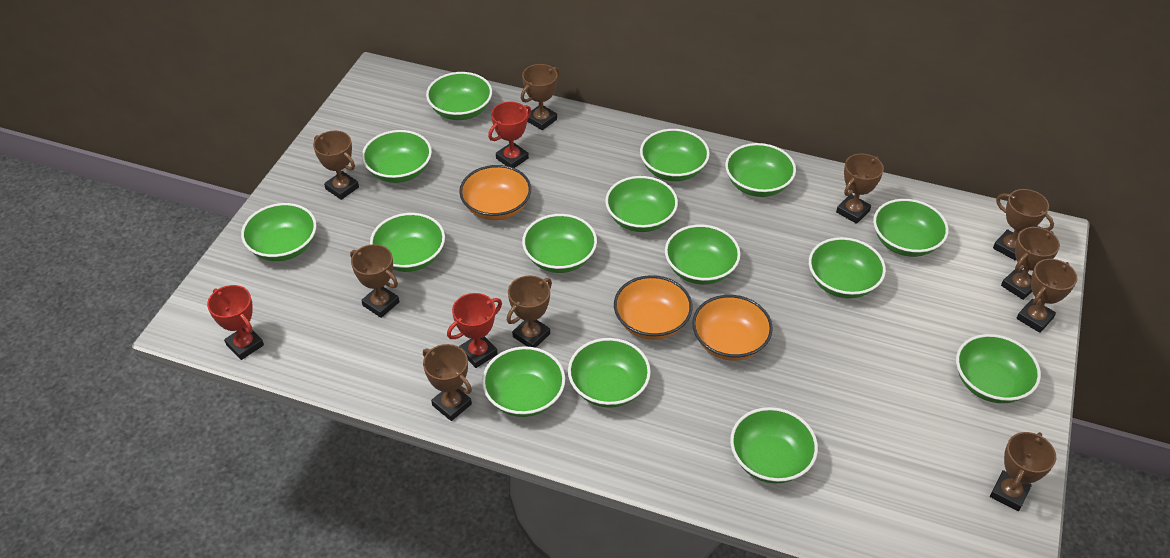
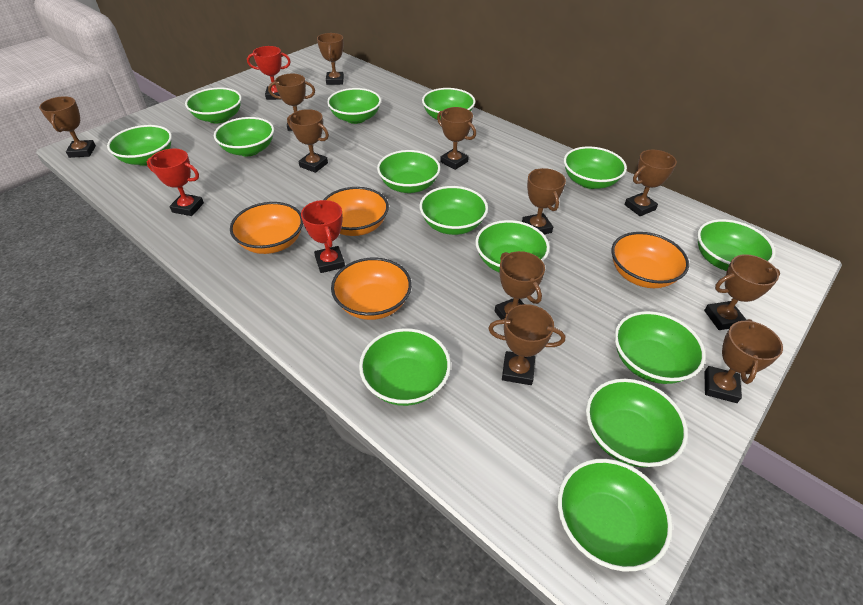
brown trophy: [313,131,359,200] [350,244,399,318] [423,344,472,421] [507,275,552,348] [521,64,559,130] [836,153,884,224] [990,432,1056,511] [993,189,1054,261] [1001,227,1060,300] [1016,259,1077,333] = 10 -> [39,96,96,158] [268,74,315,131] [287,109,329,173] [317,33,344,85] [437,107,476,170] [488,304,565,385] [495,251,545,319] [522,168,566,234] [624,150,677,216] [704,254,780,330] [704,319,783,403] = 11
green bowl: [241,203,316,261] [362,130,432,183] [370,213,445,272] [426,72,492,120] [482,346,565,417] [522,214,597,273] [568,338,651,408] [605,176,678,232] [640,129,710,181] [665,225,741,285] [725,143,796,197] [730,407,818,484] [809,237,886,299] [873,199,949,257] [956,334,1041,403] = 15 -> [107,125,172,166] [185,88,242,124] [214,117,274,156] [327,88,381,124] [359,328,451,406] [377,150,440,193] [420,186,488,235] [422,88,475,120] [475,220,550,273] [558,459,673,572] [564,147,627,189] [586,379,688,467] [614,311,706,384] [697,219,775,271] = 14
orange bowl: [459,165,531,220] [614,275,692,340] [692,295,773,361] = 3 -> [230,202,303,254] [323,187,389,236] [331,258,412,320] [611,232,689,288] = 4

